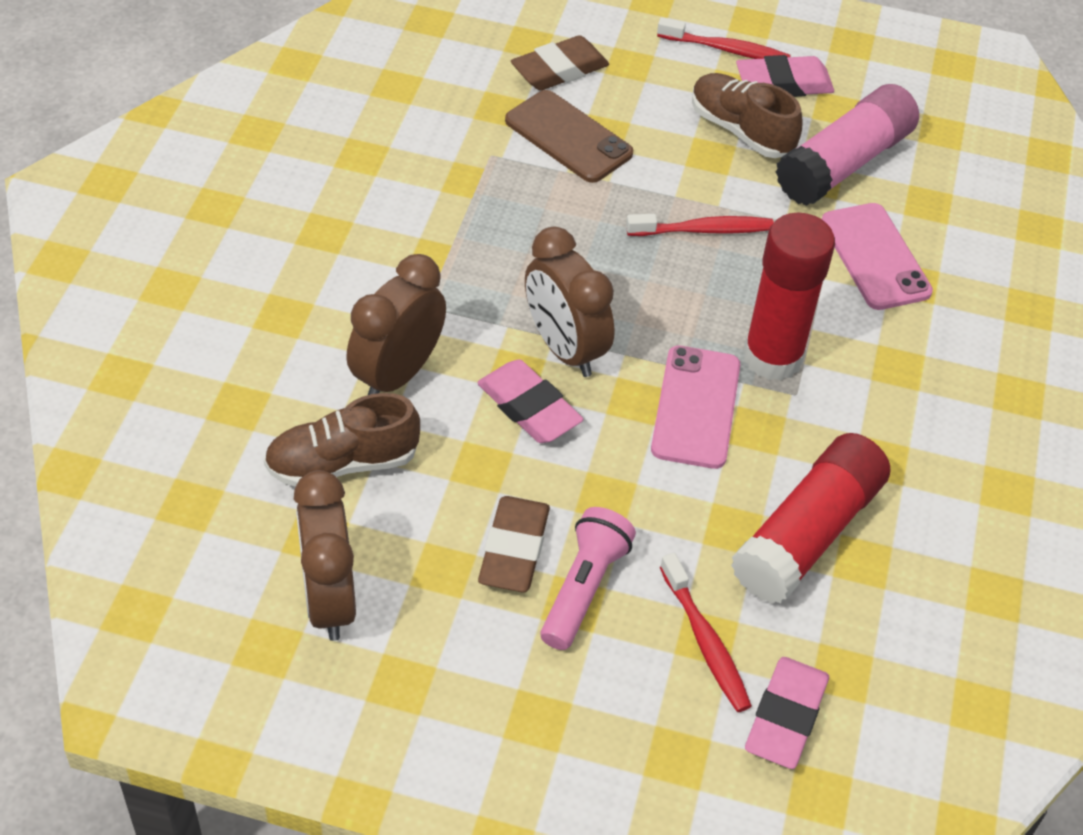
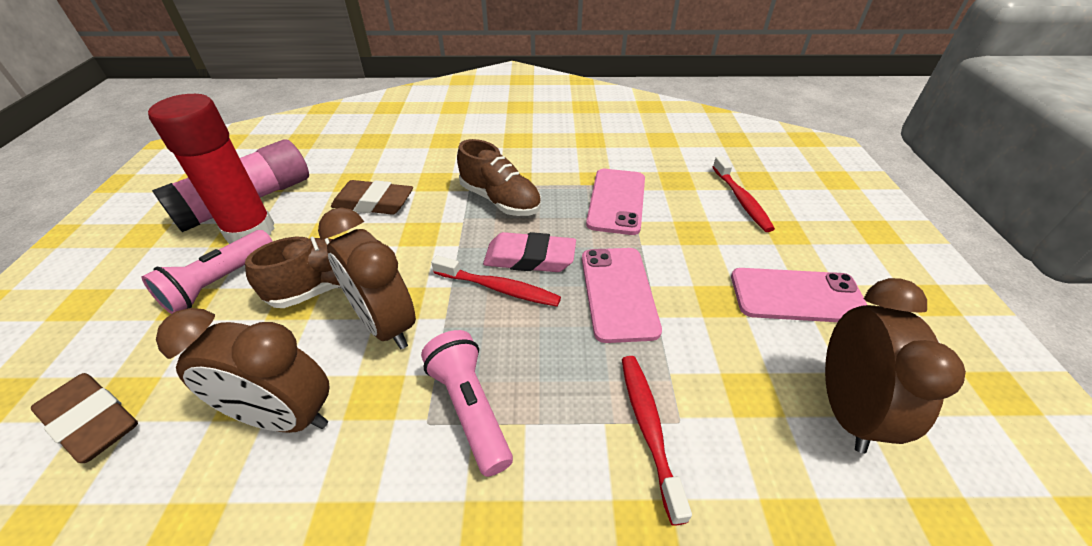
brown phone: [505,90,633,183] = 1 -> none = 0
pink eraser: [477,360,583,443] [736,55,834,97] [745,657,829,769] = 3 -> [483,232,576,272] = 1
pink flashlight: [540,507,636,650] = 1 -> [142,230,273,314] [421,330,513,477] = 2
pink phone: [651,346,740,469] [822,203,933,310] = 2 -> [582,248,662,343] [586,169,645,235] [731,268,867,322] = 3
red glue stick: [731,433,890,604] [743,213,835,381] = 2 -> [148,94,275,244] = 1

